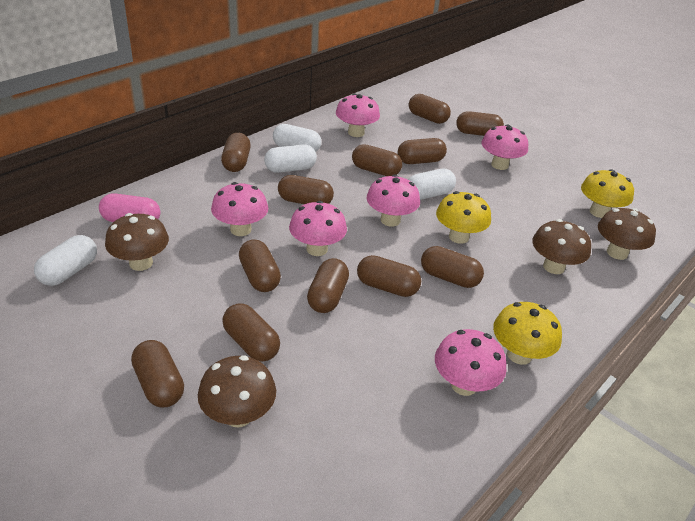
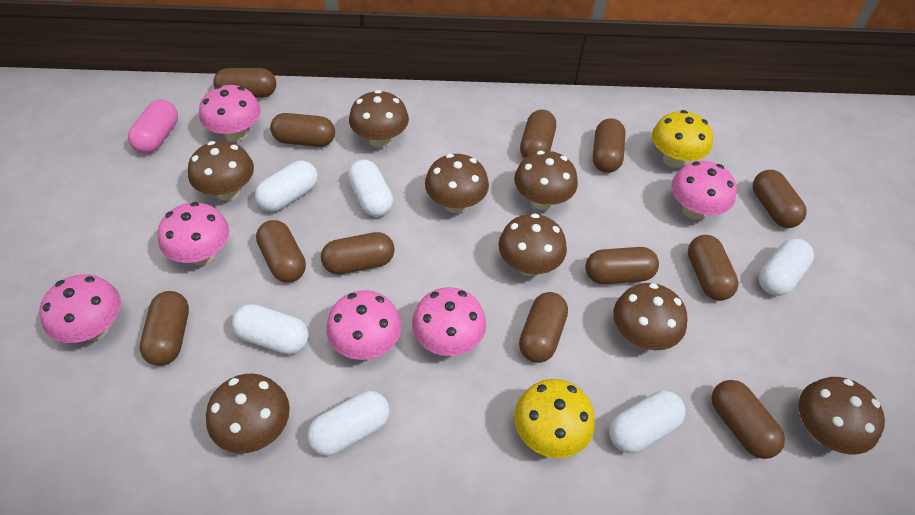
brown mushroom: [105,213,169,271] [198,355,276,428] [532,219,591,274] [598,208,656,260] = 4 -> [188,141,254,201] [206,374,290,453] [349,90,409,148] [425,154,489,213] [498,213,567,276] [514,151,578,210] [613,283,688,350] [798,377,885,455] = 8
white capsule: [34,235,97,286] [264,144,317,173] [273,124,321,152] [408,169,456,200] = 4 -> [232,304,309,354] [255,160,318,212] [307,391,390,456] [348,160,393,217] [609,391,686,453] [759,238,814,296] = 6
yellow mushroom: [436,191,491,244] [493,302,562,365] [581,169,634,218] = 3 -> [514,379,595,458] [652,110,713,168] = 2

